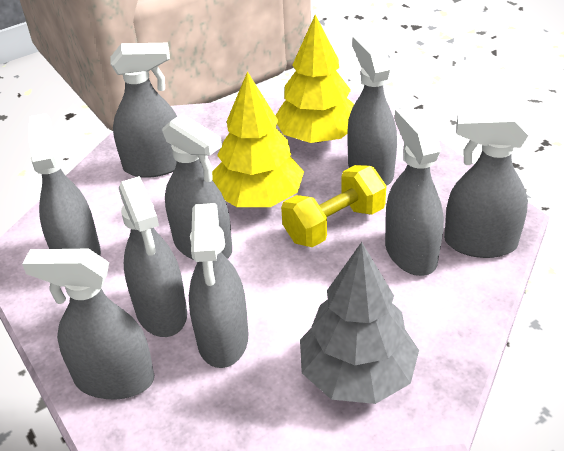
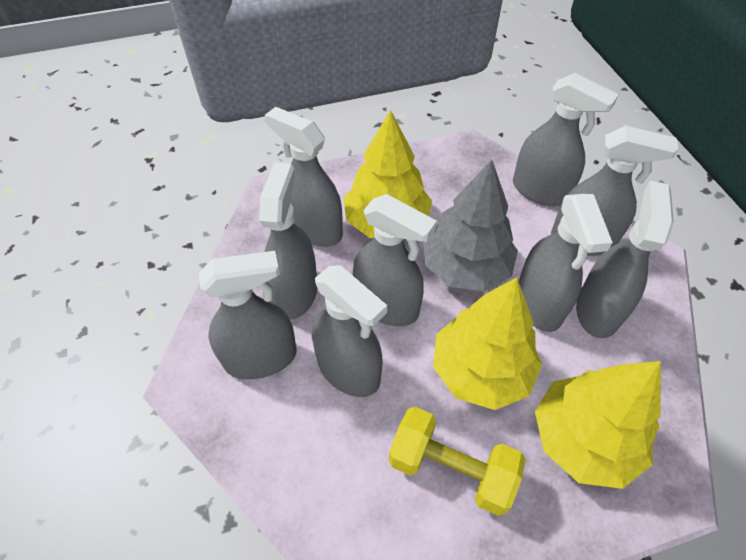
yellow tree: [212,71,304,207] [275,15,354,143] = 2 -> [344,110,432,238] [433,277,542,410] [535,361,661,489] = 3

